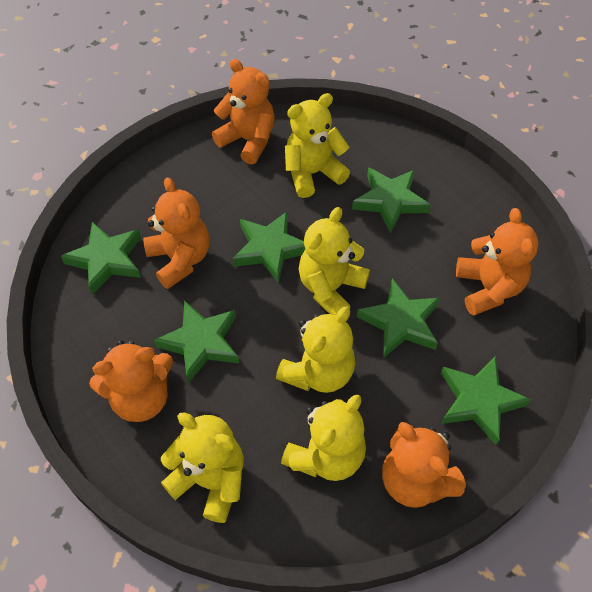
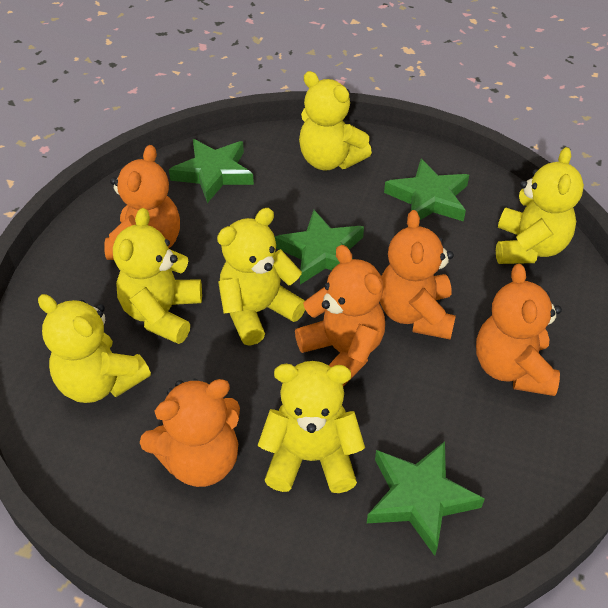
green star: [61,222,141,295] [154,300,239,383] [233,211,305,283] [352,167,431,233] [357,278,440,357] [441,356,531,445] = 6 -> [169,139,254,203] [275,210,364,285] [367,441,485,556] [384,159,469,222] = 4
yellow teddy bear: [161,412,244,523] [276,307,355,393] [281,395,366,481] [285,93,350,198] [299,207,370,315] = 5 -> [38,294,151,403] [113,208,202,344] [217,208,305,346] [258,361,365,493] [299,71,372,170] [496,147,584,264] = 6

